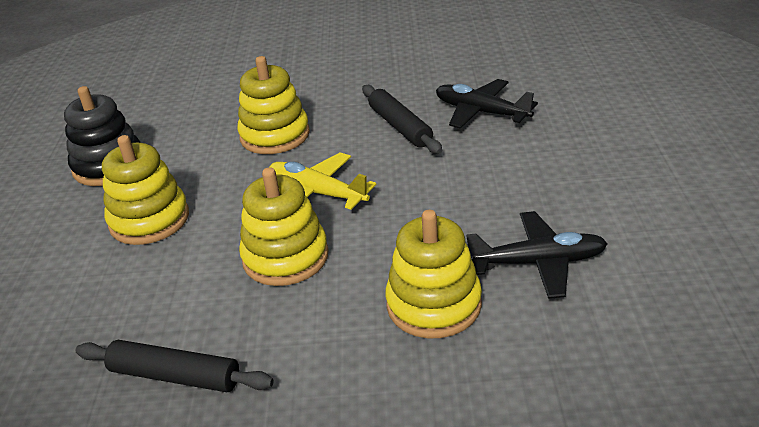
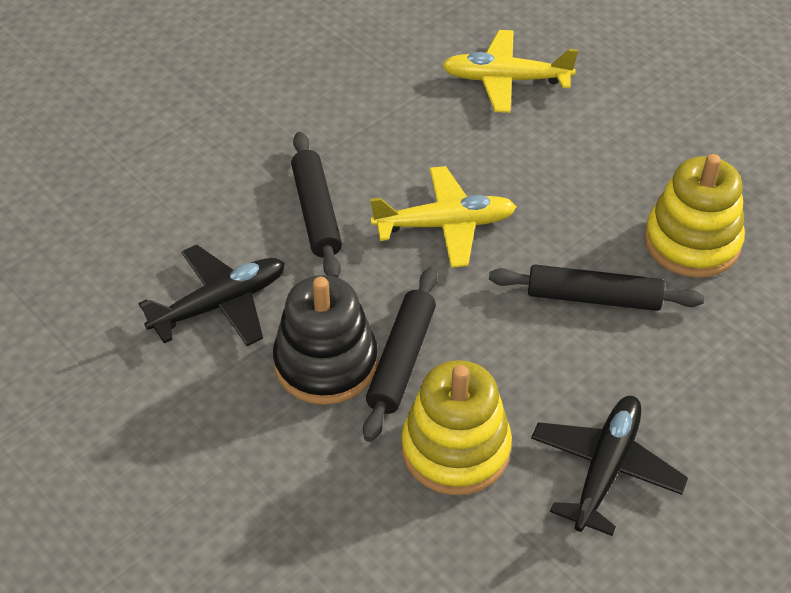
black rolling pin: [75,340,274,392] [362,85,442,154] = 2 -> [291,132,342,278] [363,267,437,442] [489,264,704,311] = 3
yellow plane: [270,153,377,210] = 1 -> [370,166,516,268] [442,30,578,113] = 2
yellow stacking toy: [102,135,189,245] [237,56,310,154] [239,167,329,286] [385,210,482,338] = 4 -> [401,360,512,495] [644,154,745,278] = 2

